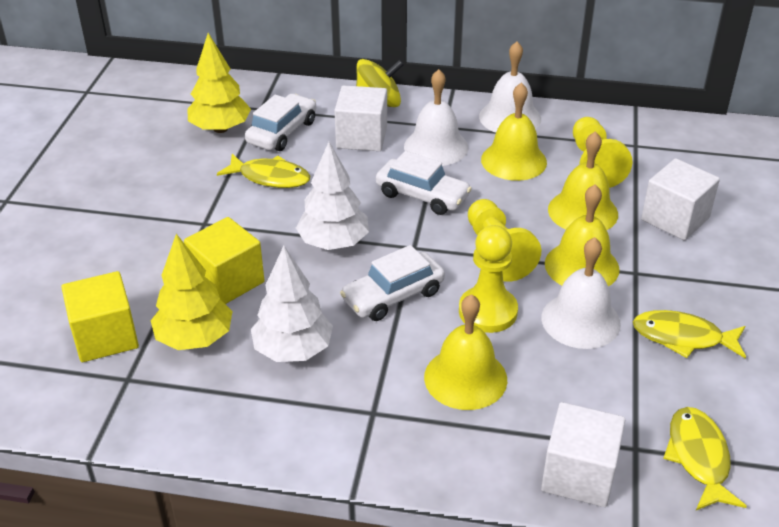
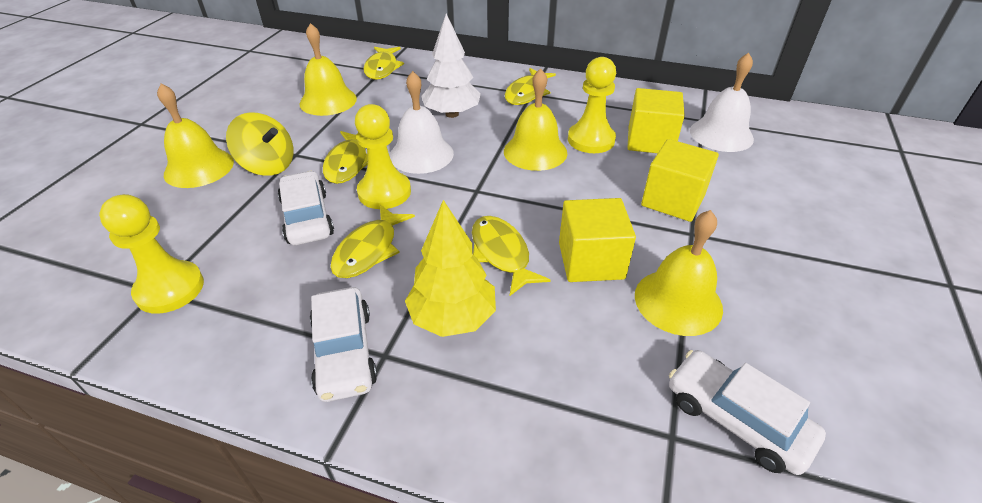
white bell: [404,69,468,166] [479,41,541,133] [541,237,621,349] = 3 -> [390,71,454,174] [690,53,754,152] = 2
white cube: [334,85,387,151] [541,402,625,507] [641,158,720,240] = 3 -> none = 0
white tree: [251,246,333,362] [296,142,369,250] = 2 -> [421,14,481,118] = 1
yellow cube: [61,271,139,362] [184,217,265,304] = 2 -> [559,198,636,282] [628,88,685,153] [641,139,719,222] = 3
yellow fish: [217,154,310,188] [633,310,746,358] [663,407,747,510] = 3 -> [323,131,368,184] [330,205,415,278] [364,47,404,80] [472,216,550,296] [505,68,556,105] = 5
yellow tree: [151,234,233,350] [187,33,251,133] = 2 -> [405,200,496,337] = 1

